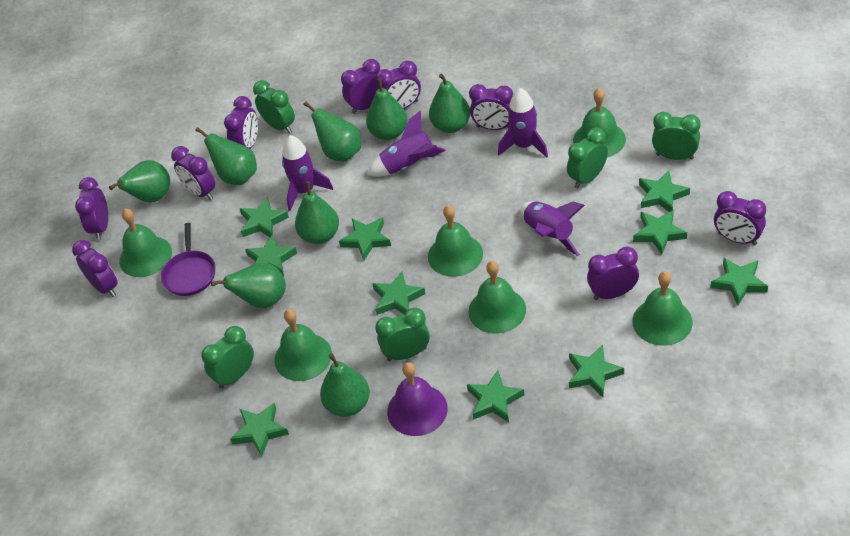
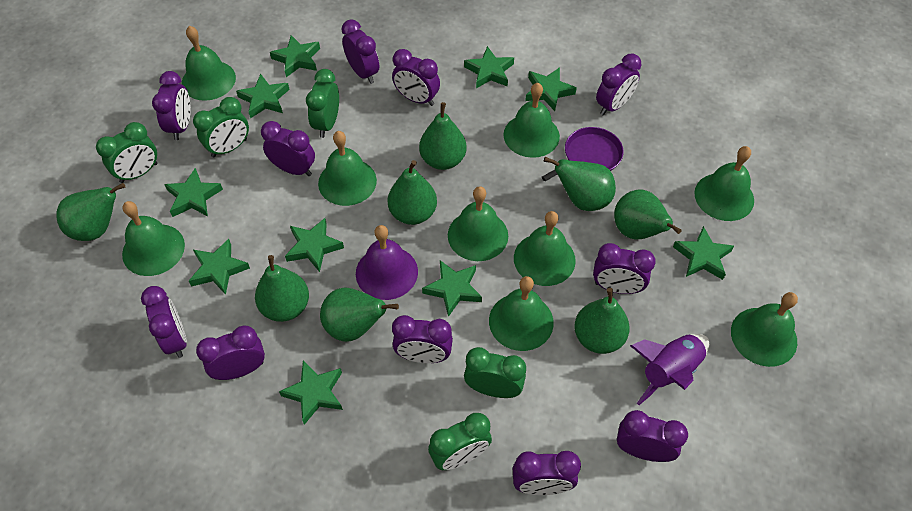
green bell: [119,209,172,277] [274,309,332,381] [428,205,483,277] [469,261,526,334] [573,88,626,158] [633,271,693,346] = 6 -> [122,201,185,276] [182,26,236,101] [318,131,377,206] [448,186,508,261] [489,276,554,351] [503,83,560,158] [514,211,576,286] [694,146,754,221] [731,292,798,367] = 9
purple clock: [72,240,118,297] [75,177,108,240] [171,146,215,200] [224,96,258,149] [341,59,380,114] [376,61,421,109] [469,84,513,130] [587,247,639,300] [714,191,766,245] = 9 -> [141,286,187,358] [152,71,191,140] [196,326,265,380] [261,121,315,176] [341,19,379,84] [392,49,440,106] [392,315,453,363] [512,451,581,495] [593,243,656,294] [596,54,641,116] [617,410,688,462] = 11
purple rocket: [282,135,333,211] [367,111,446,177] [498,88,548,158] [520,201,585,256] = 4 -> [630,334,709,405] = 1

